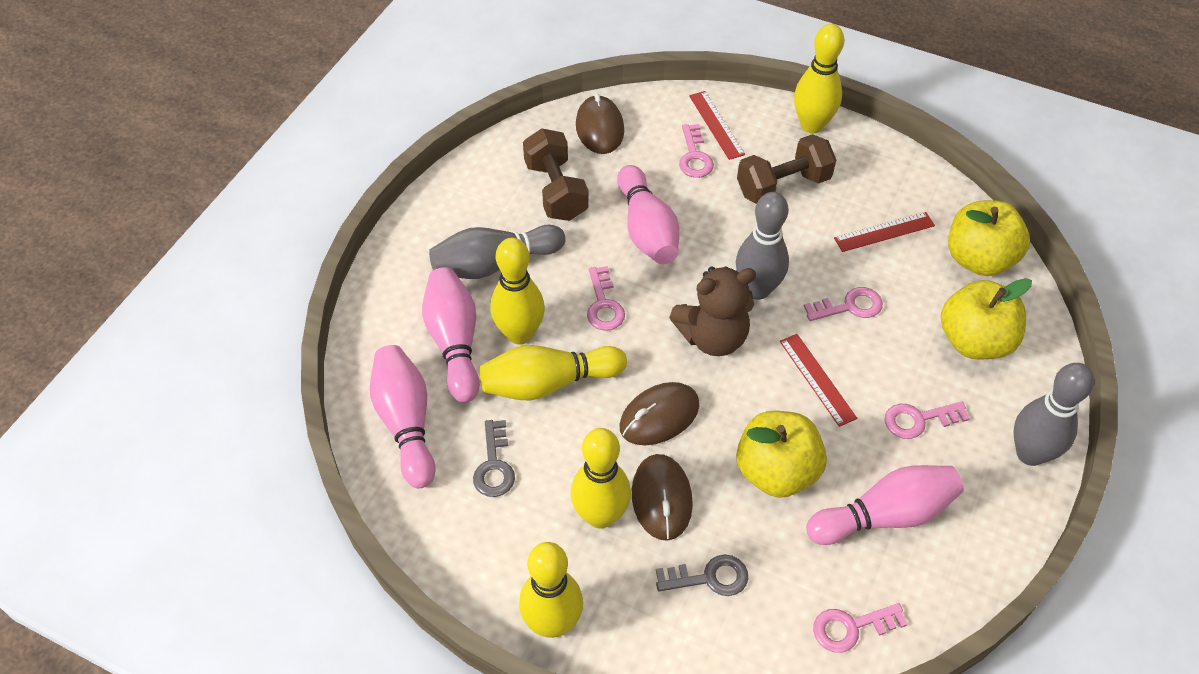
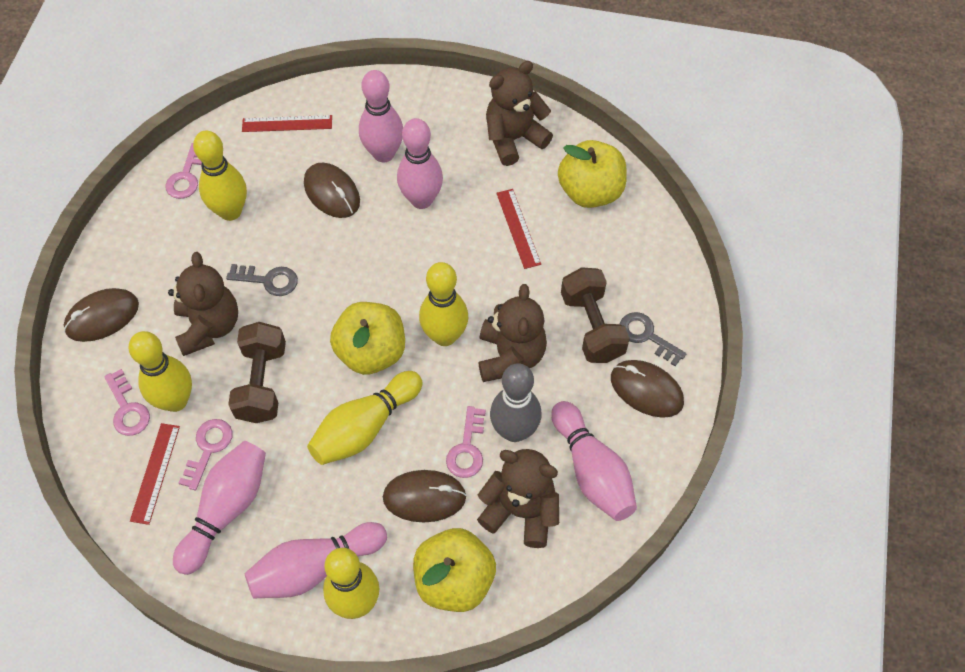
brown mouse: [576,94,624,154] [619,382,699,445] [632,454,693,541] = 3 -> [64,288,139,342] [304,163,360,218] [383,470,467,522] [611,360,684,418] = 4
brown teddy bear: [669,266,756,356] = 1 -> [168,252,238,356] [477,449,559,548] [479,284,547,382] [486,61,553,166] = 4
grey bowling pin: [429,225,565,279] [736,192,789,300] [1013,363,1094,466] = 3 -> [490,363,541,442] = 1
pink bowling pin: [370,345,436,488] [422,267,480,403] [617,165,679,264] [806,465,964,545] = 4 -> [173,441,266,575] [244,522,387,598] [359,70,403,162] [397,118,443,209] [551,401,637,521] = 5
pink key: [587,266,625,331] [679,124,714,178] [804,287,883,321] [813,603,908,653] [885,401,970,439] = 5 -> [104,369,150,436] [165,143,202,199] [179,419,232,490] [446,406,486,478] = 4

